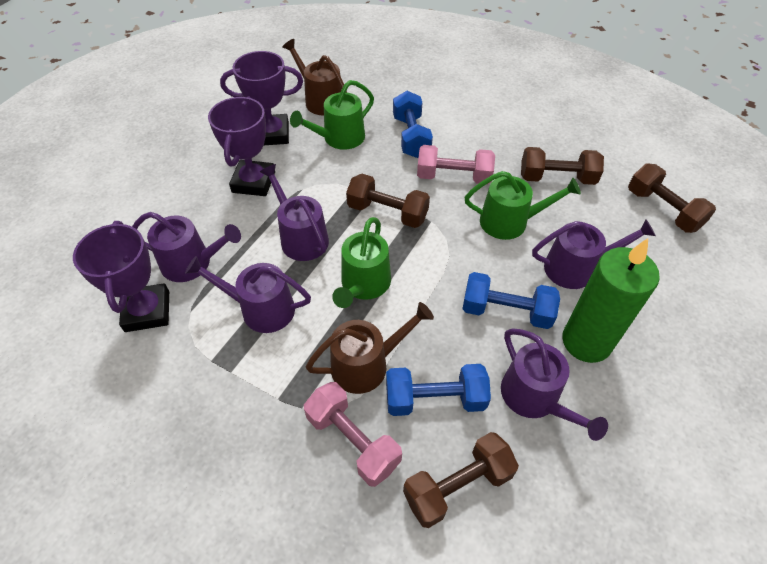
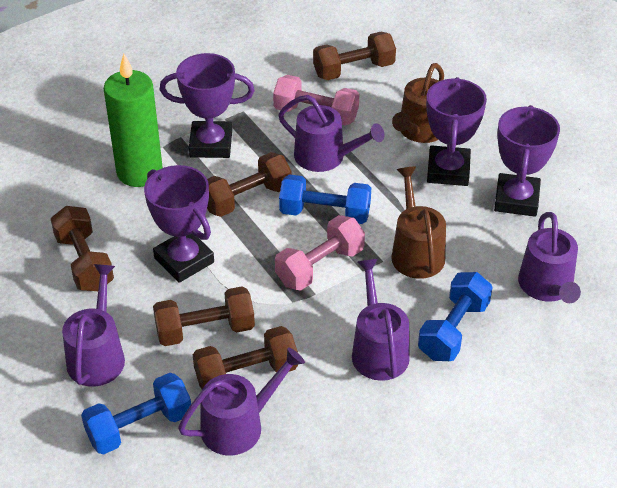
brown dumbbell: [346,174,430,228] [403,432,519,528] [521,147,604,185] [628,164,716,233] = 4 -> [51,206,114,291] [153,286,255,346] [193,326,298,389] [207,152,291,217] [313,31,396,80] = 5
green watering can: [290,80,374,150] [332,217,391,308] [465,171,581,240] = 3 -> none = 0
purple trophy: [73,221,169,332] [208,97,275,196] [220,51,303,145] = 3 -> [144,165,214,283] [160,53,254,158] [426,77,487,186] [494,105,560,217] = 4

